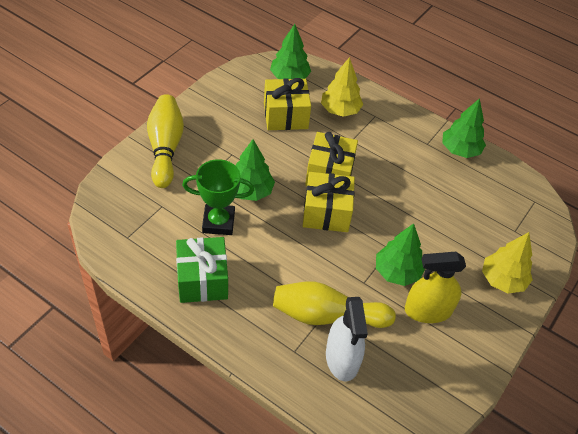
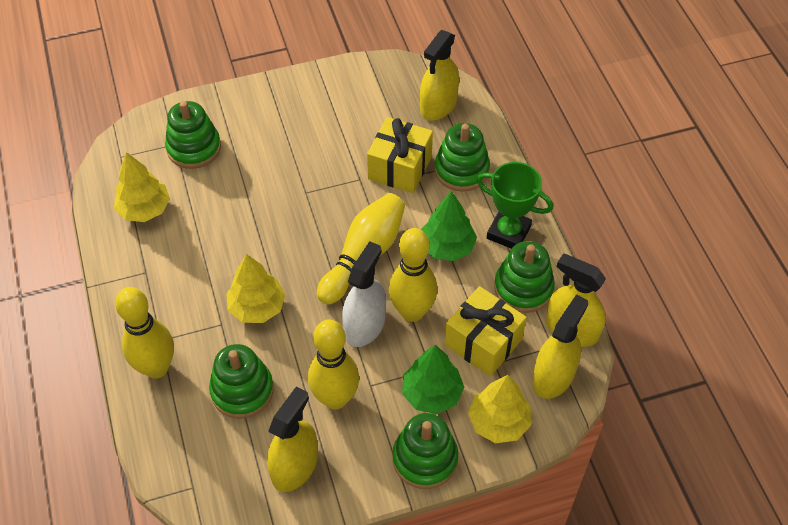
green gift: [176,237,228,303] = 1 -> none = 0
green stacking toy: none = 0 -> [165,101,221,169] [209,344,274,419] [392,413,458,489] [434,123,490,192] [494,241,555,313] = 5
green tree: [236,139,275,201] [270,24,311,79] [376,224,425,286] [442,98,486,158] = 4 -> [402,345,464,414] [421,191,477,261] = 2
yellow bowling pin: [147,94,184,188] [273,281,396,328] = 2 -> [115,287,174,379] [308,319,359,410] [317,193,405,305] [389,228,437,322] = 4
yellow gift: [264,78,311,130] [303,172,355,232] [305,132,358,186] = 3 -> [367,117,433,193] [445,286,527,377] = 2
yellow spray bottle: [405,252,466,323] = 1 -> [267,386,318,492] [420,30,459,121] [532,294,588,399] [546,253,606,347] = 4
yellow tree: [321,57,363,117] [482,232,533,294] = 2 -> [114,152,170,222] [226,254,286,323] [468,375,531,443] = 3

